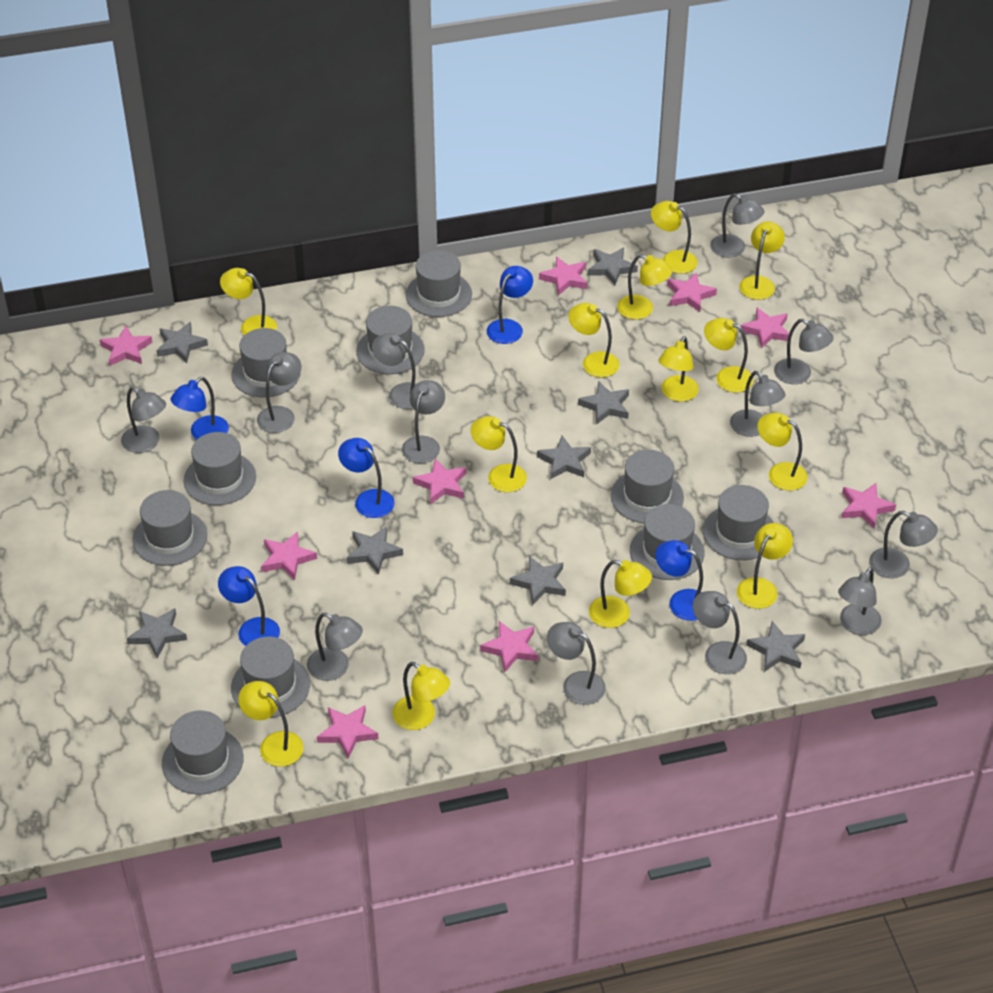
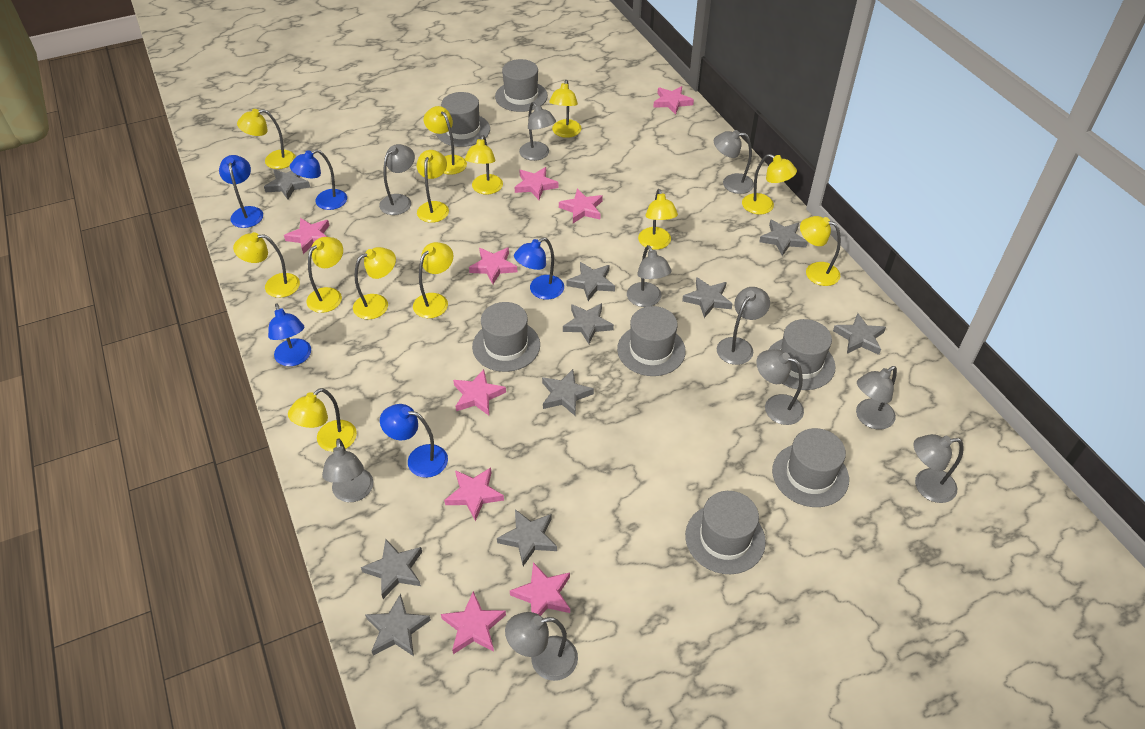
grey hat: [133,490,207,566] [162,710,244,795] [184,432,256,505] [231,328,301,398] [231,636,310,718] [356,306,425,374] [406,250,472,317] [611,450,684,523] [630,504,705,580] [703,485,774,560] = 10 -> [436,92,490,147] [472,302,540,372] [495,59,548,112] [617,306,686,376] [685,491,766,574] [768,319,836,390] [772,428,849,507] = 7
grey lamp: [121,387,166,453] [257,352,301,433] [307,613,363,681] [372,333,416,409] [402,380,445,463] [547,622,606,705] [693,591,747,674] [710,193,764,257] [730,371,786,437] [774,319,834,384] [838,567,882,635] [869,511,938,578] = 12 -> [322,438,373,502] [379,144,415,215] [505,612,578,681] [519,102,556,161] [627,245,672,307] [714,130,754,194] [717,287,770,365] [756,349,804,425] [856,366,897,430] [914,434,964,503] = 10
grey star: [127,608,187,659] [156,322,208,363] [347,526,403,575] [510,556,566,605] [537,436,591,479] [578,381,629,425] [588,247,638,285] [746,621,805,672] = 8 -> [264,169,310,200] [361,539,422,599] [365,593,431,656] [497,509,557,566] [542,369,594,416] [563,303,614,344] [567,262,615,301] [682,277,732,318] [759,219,808,256] [833,313,886,355] = 10

